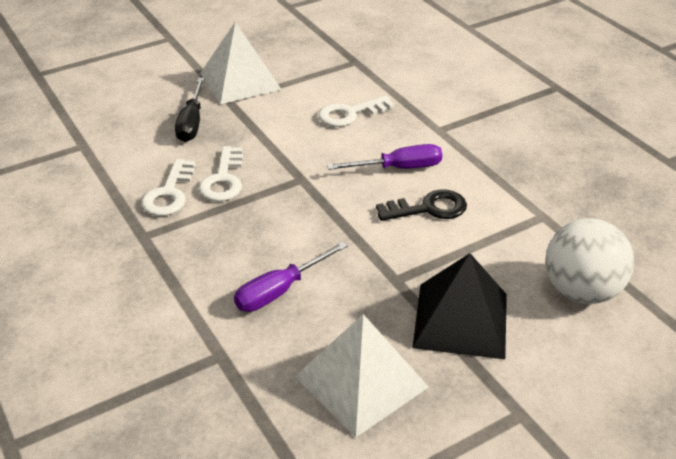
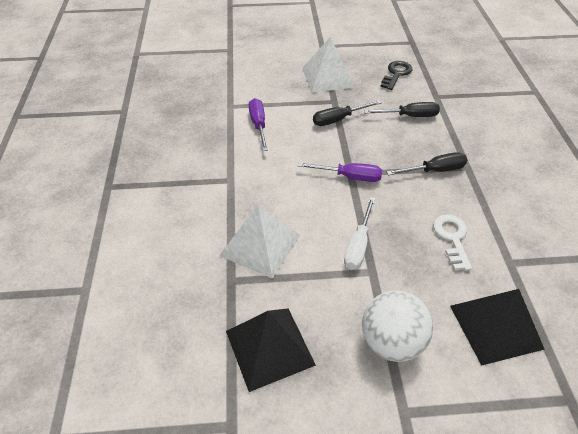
black pyramid: [412,253,507,359] = 1 -> [226,308,316,392] [450,289,545,366] = 2
black screwdriver: [175,78,205,142] = 1 -> [313,100,382,126] [364,102,440,117] [387,152,467,175] = 3
white key: [141,159,195,216] [199,146,243,201] [318,95,395,127] = 3 -> [433,214,472,271] = 1
white screwdriver: none = 0 -> [344,197,375,270] = 1

